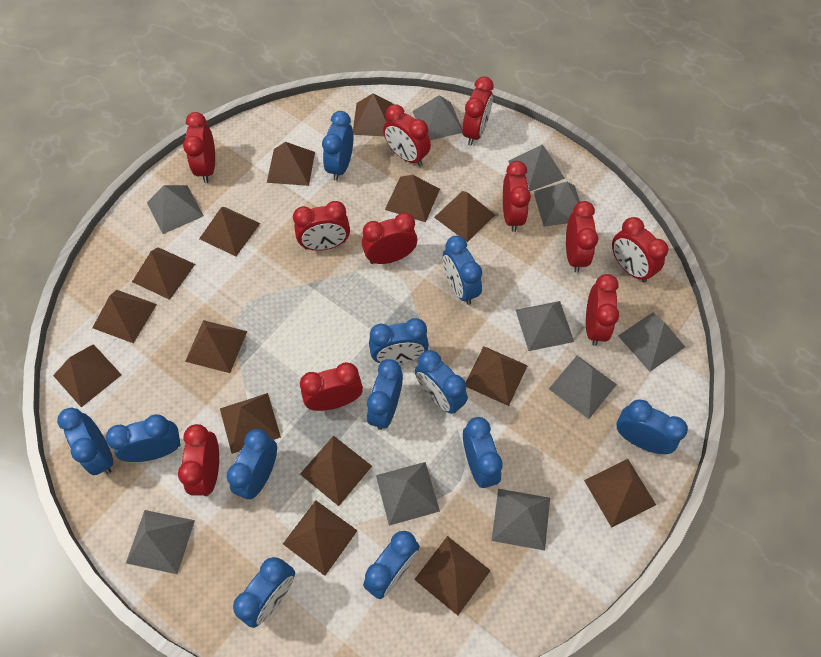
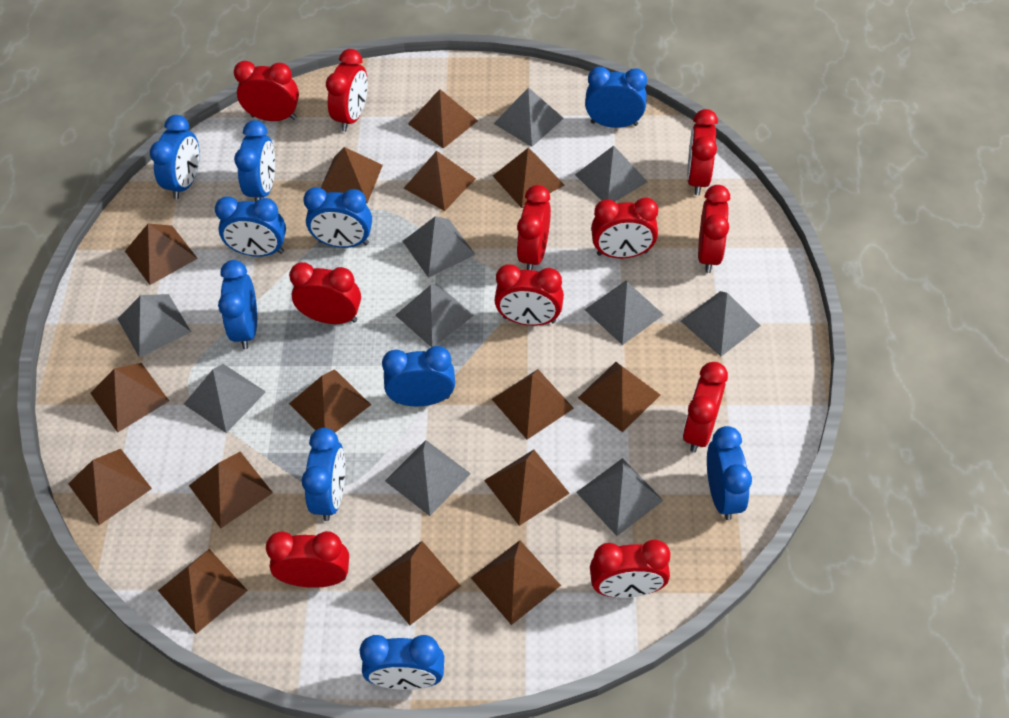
blue clock: [57,408,113,475] [106,414,181,462] [227,429,277,499] [233,557,295,628] [322,111,353,181] [363,531,420,599] [367,359,403,430] [369,318,429,364] [415,350,468,413] [443,236,482,305] [463,417,503,488] [617,400,688,454] = 12 -> [150,115,200,199] [215,197,286,257] [218,260,257,349] [234,120,275,202] [302,428,345,521] [303,187,372,248] [360,635,444,690] [382,346,455,407] [585,67,647,128] [707,426,752,520] = 10

